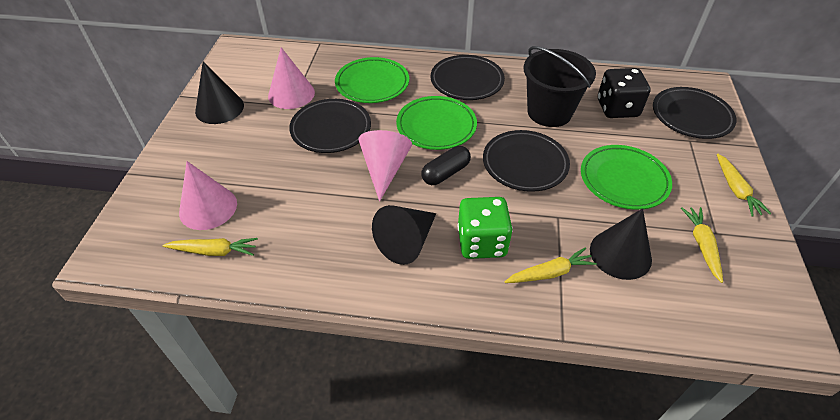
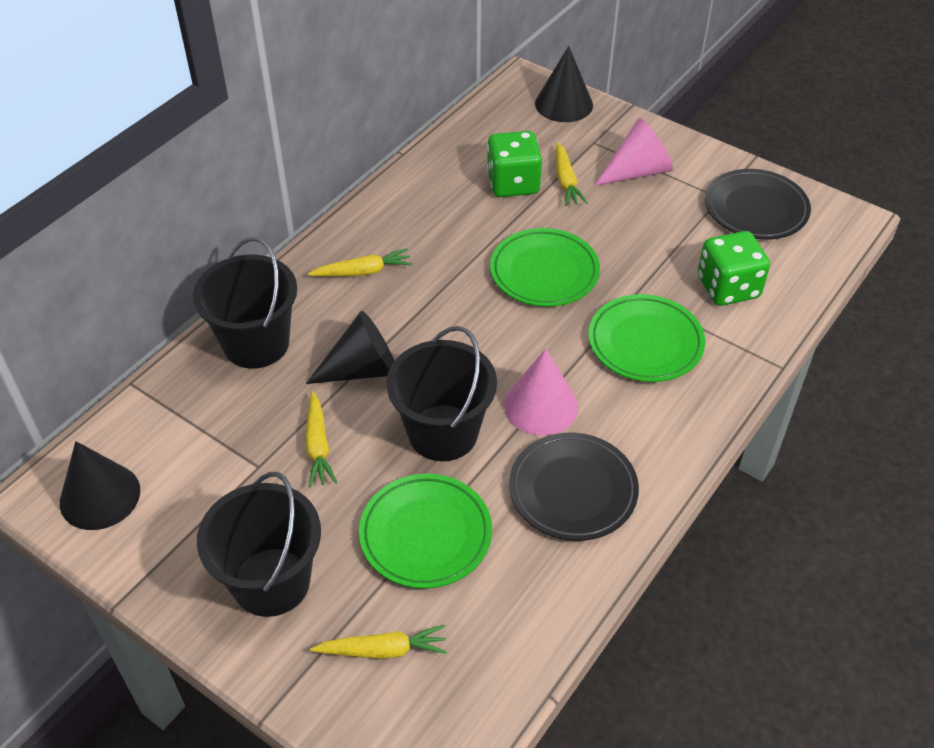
black bucket: [524,46,596,127] = 1 -> [193,237,297,369] [197,472,321,617] [386,326,497,461] = 3
black capsule: [421,146,471,185] = 1 -> none = 0
black dice: [598,68,651,118] = 1 -> none = 0
black plate: [289,99,371,153] [431,55,505,100] [483,130,570,192] [653,87,737,139] = 4 -> [509,433,639,541] [705,169,811,240] = 2
green dice: [458,197,513,259] = 1 -> [487,131,542,197] [698,231,770,306] = 2
pink cone: [179,161,237,230] [268,47,315,109] [358,130,412,202] = 3 -> [504,349,578,436] [594,118,673,186] = 2

